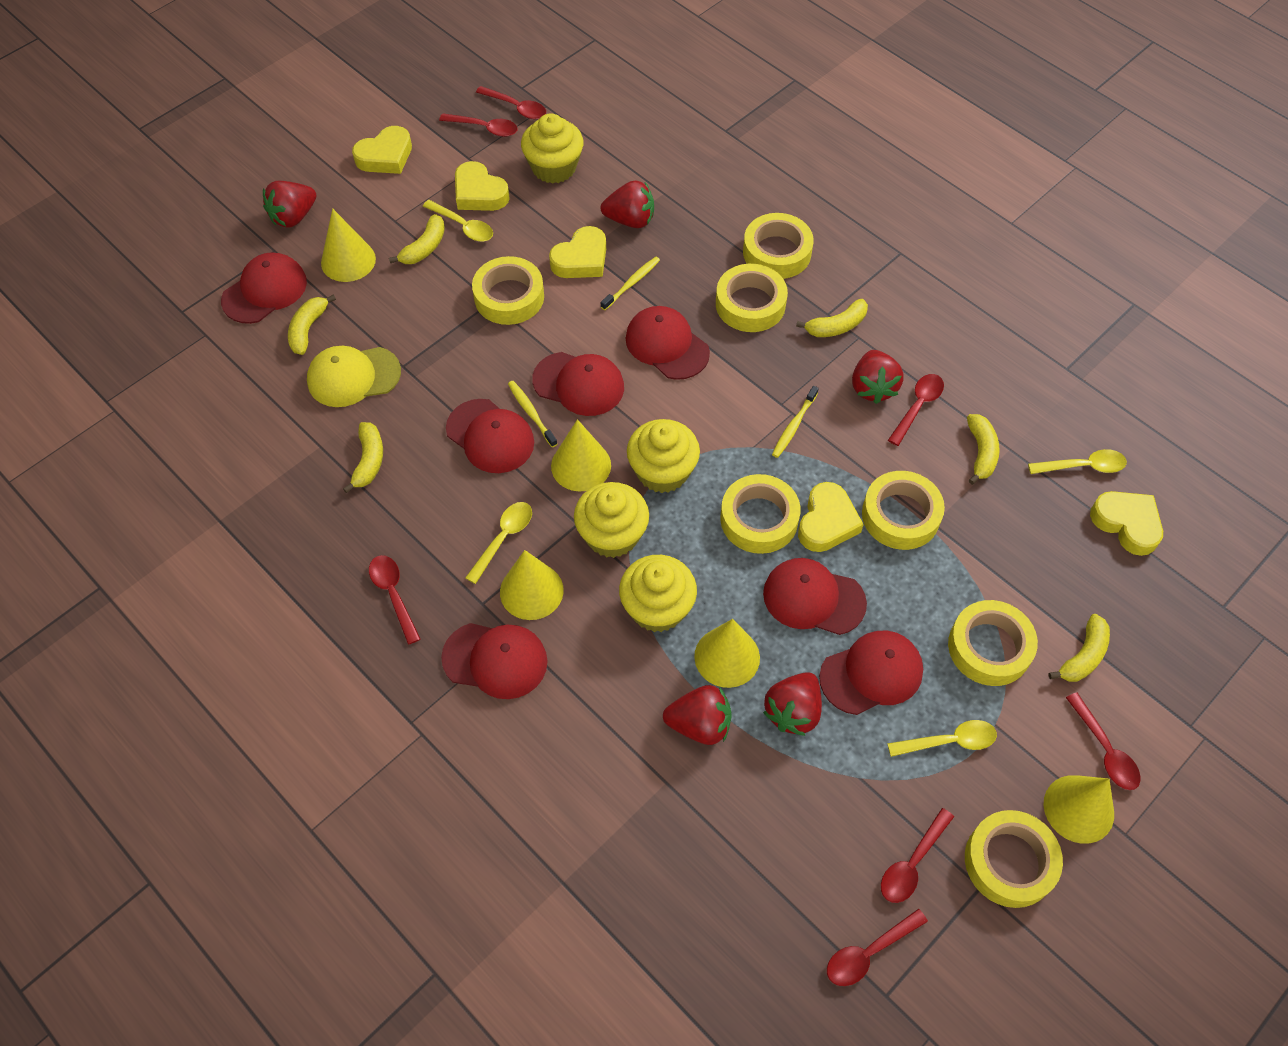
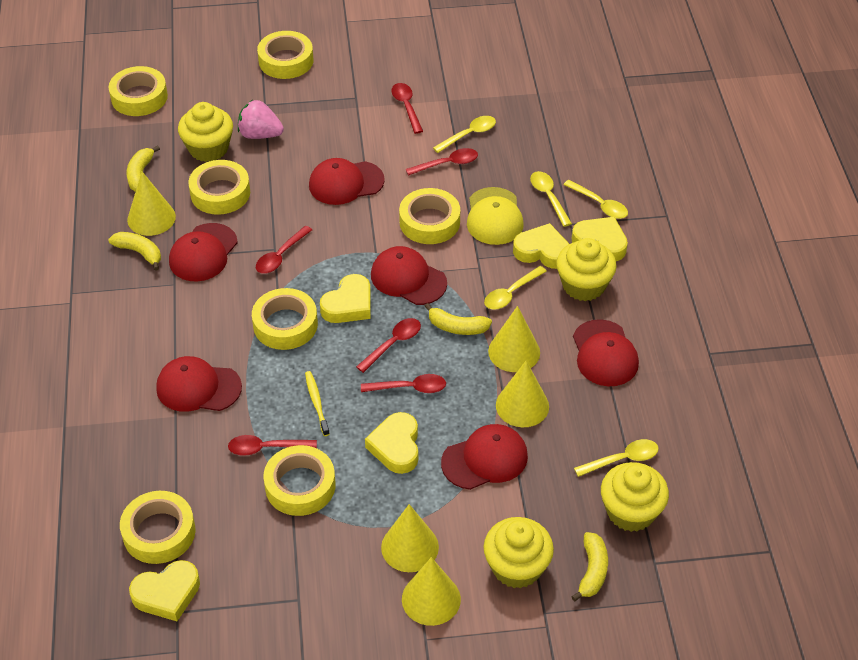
pink strawberry: none = 0 -> [238,100,284,139] = 1
red cap: [221,252,307,324] [441,623,548,699] [446,399,534,473] [532,352,624,416] [626,306,710,380] [763,558,867,635] [819,631,923,715] = 7 -> [156,356,242,412] [169,223,238,281] [309,158,385,205] [371,246,447,305] [441,424,528,490] [573,319,639,386] = 6
red spoon: [369,555,420,645] [439,113,518,137] [476,86,546,119] [827,909,928,986] [881,808,954,903] [888,374,944,446] [1066,692,1141,790] = 7 -> [228,435,317,456] [256,226,312,274] [356,318,421,373] [361,374,446,393] [391,83,423,134] [406,148,478,176] = 6
red strawberry: [263,181,317,228] [601,181,654,228] [663,685,732,745] [763,672,822,736] [852,350,904,404] = 5 -> none = 0
yellow banana: [288,294,336,355] [343,422,383,493] [389,214,445,264] [796,299,868,337] [967,414,1000,485] [1048,614,1110,682] = 6 -> [108,232,161,271] [127,145,160,191] [424,303,492,335] [571,532,608,601] = 4
yellow spoon: [423,200,493,242] [465,502,532,584] [887,720,997,757] [1028,449,1127,474] = 4 -> [433,116,496,153] [484,266,547,310] [530,171,572,227] [563,180,628,219] [574,439,659,477] = 5
yellow toothbrush: [508,381,557,447] [601,257,660,310] [772,386,819,458] = 3 -> [305,371,330,436] = 1

